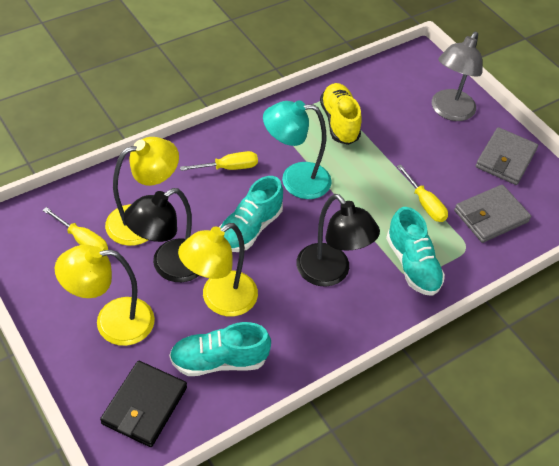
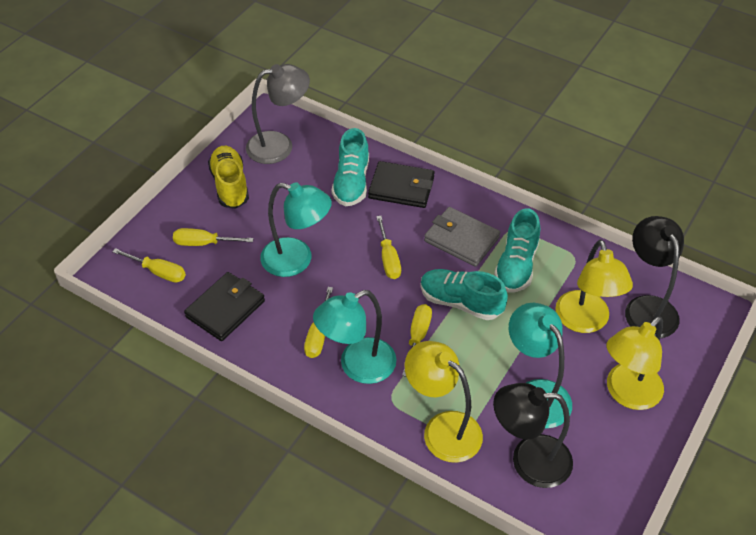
black wallet: [100,361,187,447] = 1 -> [184,272,265,341] [368,161,435,208] = 2
grey wallet: [454,185,531,243] [476,127,538,185] = 2 -> [424,207,500,267] = 1
turquoise lamp: [263,100,332,199] = 1 -> [260,182,332,277] [313,290,397,384] [509,303,572,429] = 3
yellow screwdriver: [43,207,108,251] [180,151,258,171] [397,164,448,222] = 3 -> [112,248,186,283] [173,228,254,246] [304,287,333,358] [376,216,401,279] [402,304,432,377] = 5

